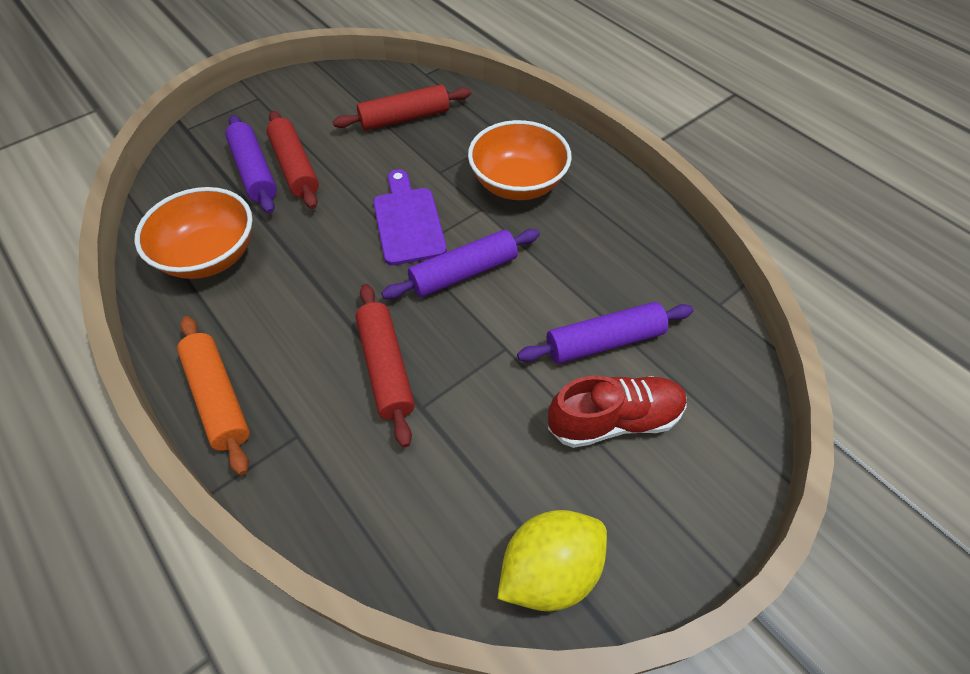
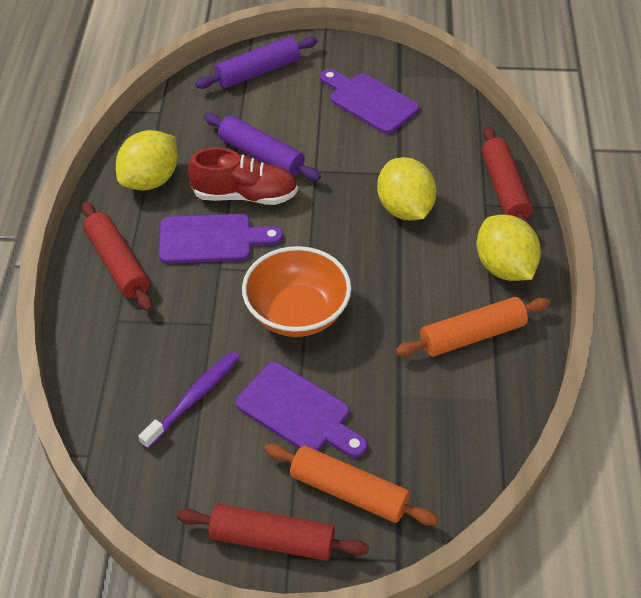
orange bowl: [135,187,253,279] [468,120,572,200] = 2 -> [242,246,351,337] = 1
orange rolling pin: [177,316,250,475] = 1 -> [264,443,438,526] [395,297,550,357] = 2
purple cutting board: [373,169,447,265] = 1 -> [159,214,283,264] [236,362,367,458] [320,69,419,134] = 3
purple rolling pin: [225,115,277,214] [381,229,540,299] [517,302,694,364] = 3 -> [195,37,318,89] [204,113,321,181] = 2
purple toothbrush: none = 0 -> [139,351,240,449] = 1
yellow lemon: [497,510,607,611] = 1 -> [116,130,178,190] [377,157,437,221] [477,215,541,281] = 3

